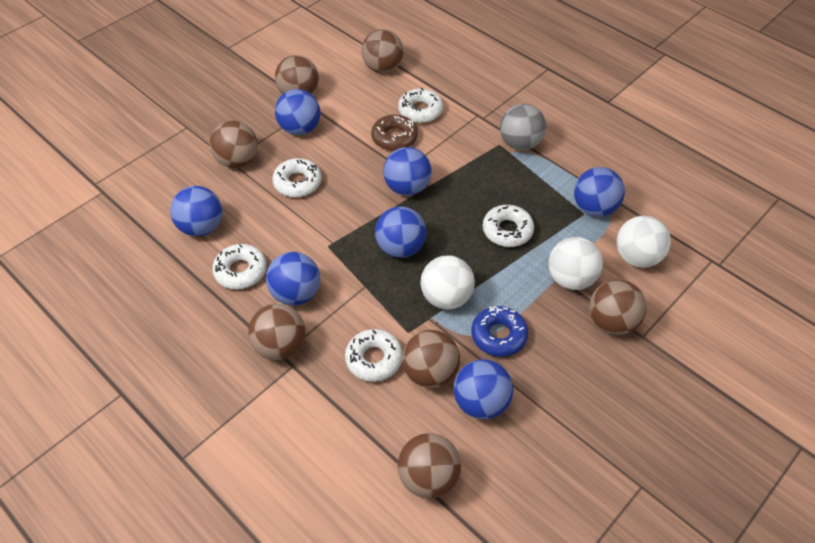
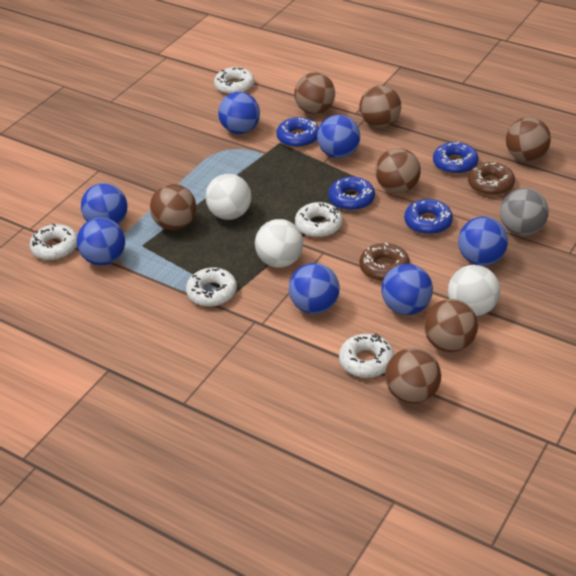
blue donut: [471,306,528,357] = 1 -> [277,117,319,148] [328,177,375,211] [404,199,453,235] [433,142,478,174] = 4
brown donut: [371,114,418,151] = 1 -> [360,243,410,281] [468,162,515,196] = 2

